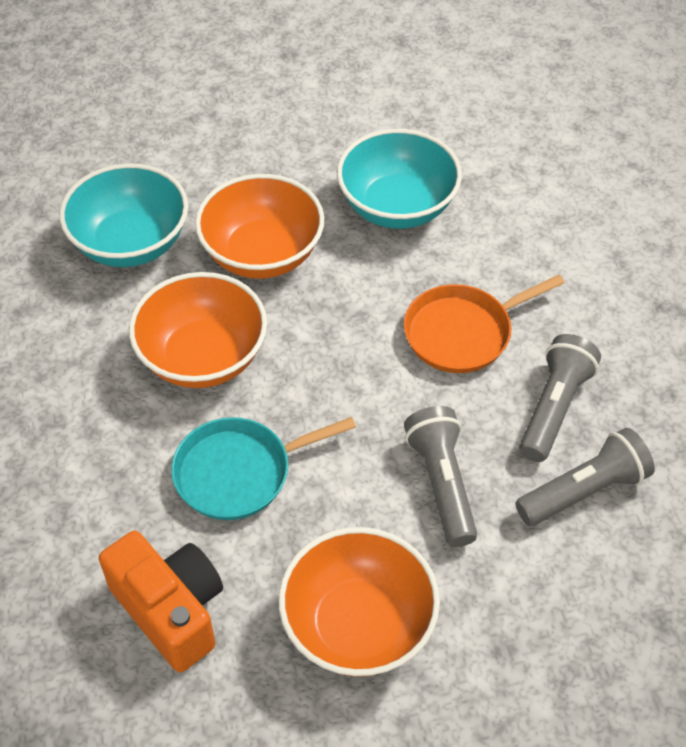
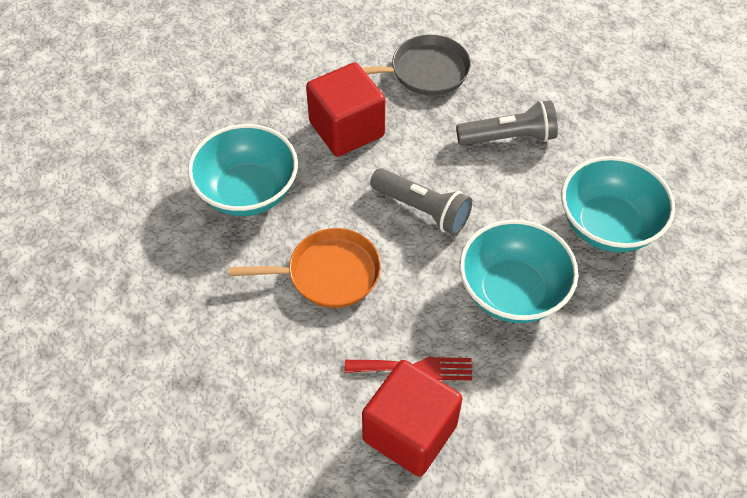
grey flashlight: [404,406,477,547] [515,428,655,526] [519,334,601,462] = 3 -> [370,168,472,235] [456,100,558,145] = 2
grey pan: none = 0 -> [362,35,471,96] = 1
orange bowl: [129,272,267,388] [195,174,324,279] [279,527,440,677] = 3 -> none = 0
orange camera: [99,531,223,673] = 1 -> none = 0
red cube: none = 0 -> [306,62,385,157] [362,360,462,477] = 2
red fork: none = 0 -> [345,357,472,380] = 1
turquoise bowl: [59,163,188,267] [337,129,462,229] = 2 -> [188,124,298,216] [460,219,578,323] [561,156,675,252] = 3
turquoise pan: [171,417,356,520] = 1 -> none = 0

